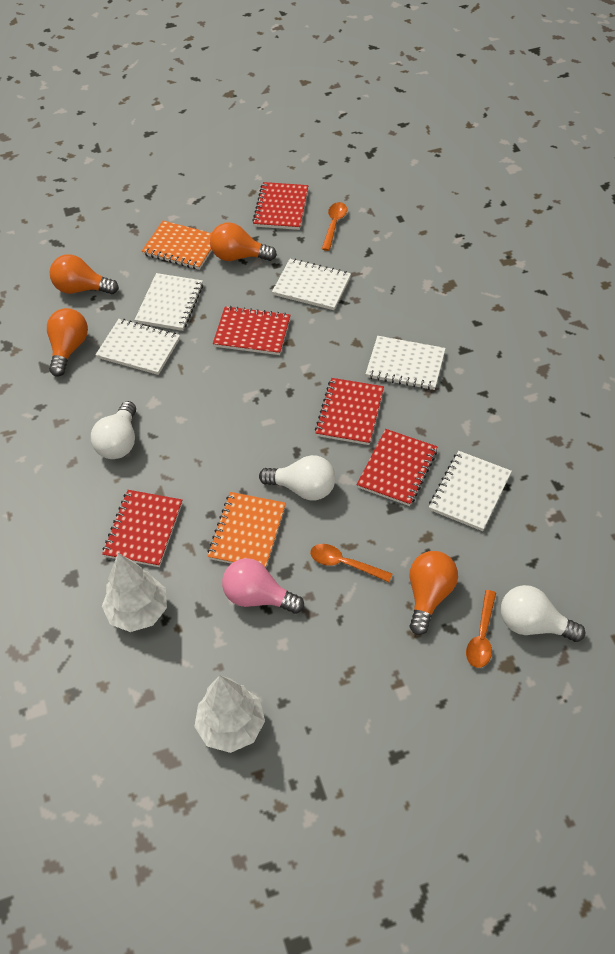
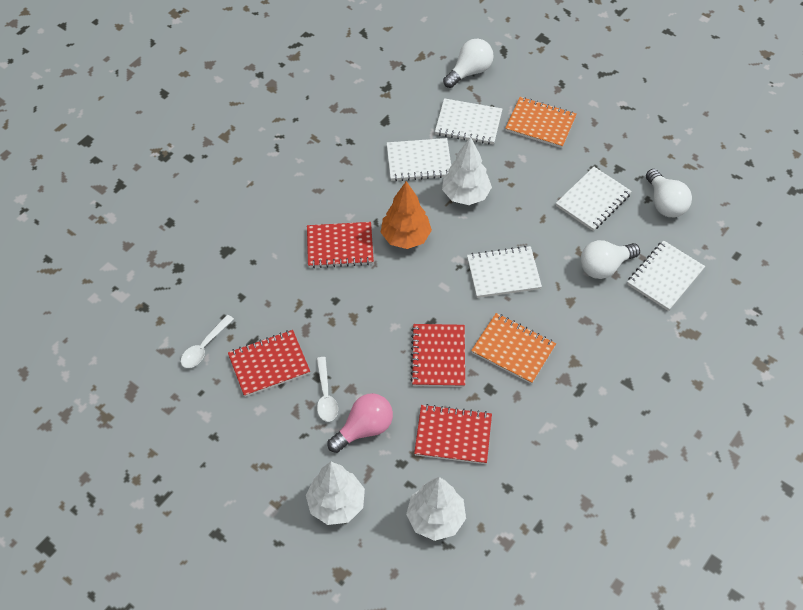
orange light bulb: [47,308,88,377] [50,254,119,294] [210,222,277,261] [409,551,458,635] = 4 -> none = 0
orange spoon: [310,544,392,582] [322,202,347,251] [466,590,496,668] = 3 -> none = 0
orange tree: none = 0 -> [380,181,432,249] = 1
red notebook: [102,490,182,567] [213,306,291,355] [252,182,308,230] [315,378,384,445] [357,429,438,506] = 5 -> [228,330,310,397] [307,222,374,268] [410,324,465,387] [414,404,492,464] = 4
white spoon: none = 0 -> [181,315,234,368] [316,357,338,422] = 2
white tree: [102,553,167,632] [194,675,265,753] = 2 -> [306,462,365,525] [406,477,466,541] [442,137,492,205] = 3

